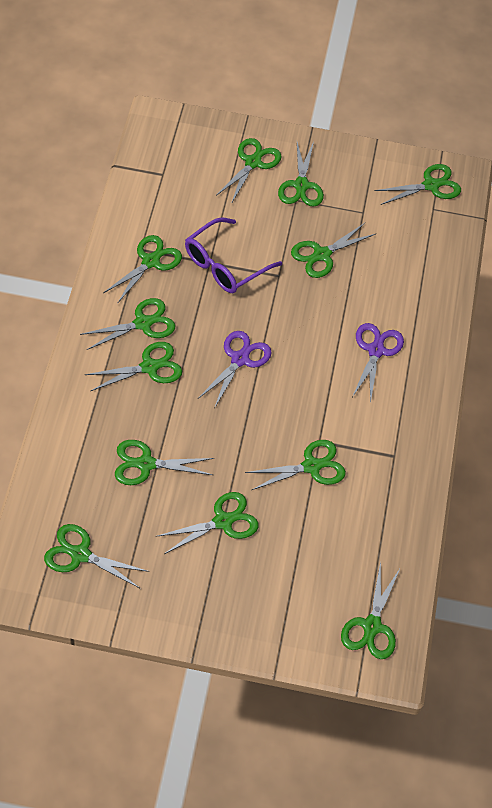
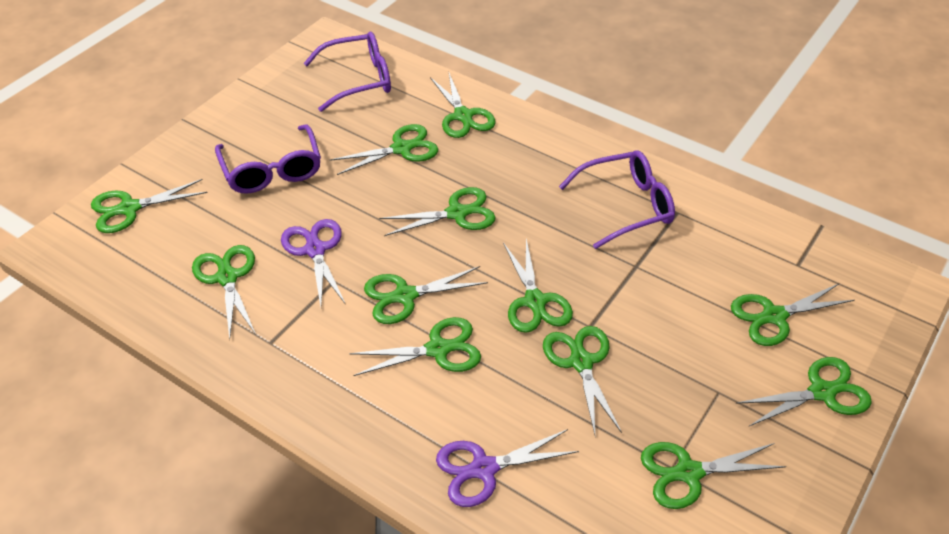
purple glasses: [185,217,282,293] = 1 -> [215,124,321,194] [304,32,391,112] [559,150,675,249] = 3

